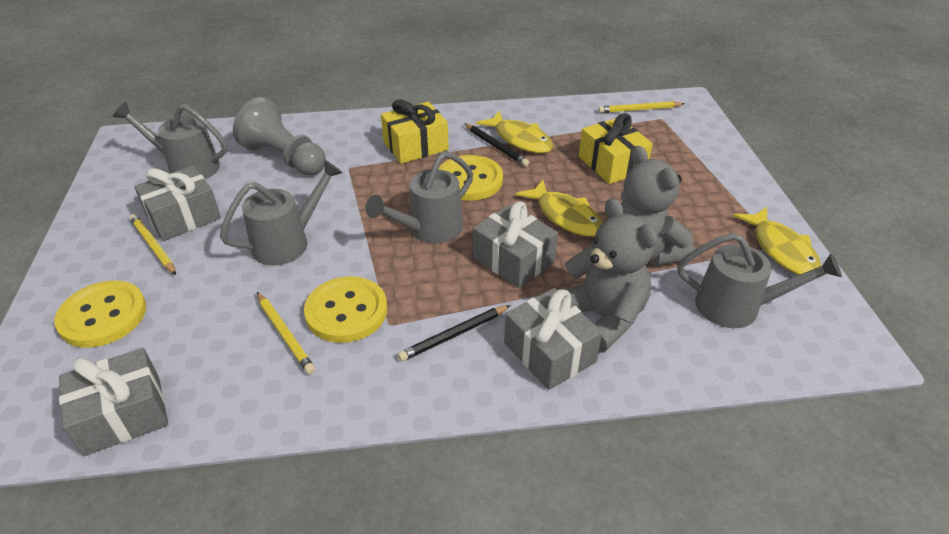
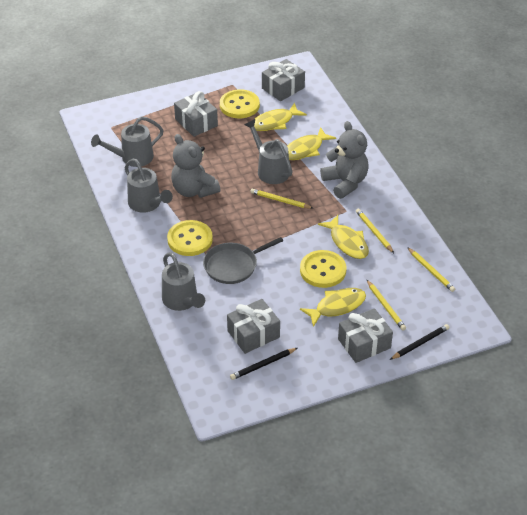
grey pan: none = 0 -> [203,237,283,284] = 1
grey pawn: [233,97,326,176] = 1 -> none = 0
yellow fish: [476,111,553,153] [516,180,603,237] [733,207,821,275] = 3 -> [254,103,307,131] [287,127,336,160] [300,288,366,327] [318,215,369,259] = 4
yellow gift: [381,99,449,164] [579,113,653,184] = 2 -> none = 0
yellow pencil: [130,214,176,275] [257,292,315,374] [598,101,685,113] = 3 -> [250,189,313,209] [356,209,394,253] [366,279,406,331] [407,247,455,292] = 4

